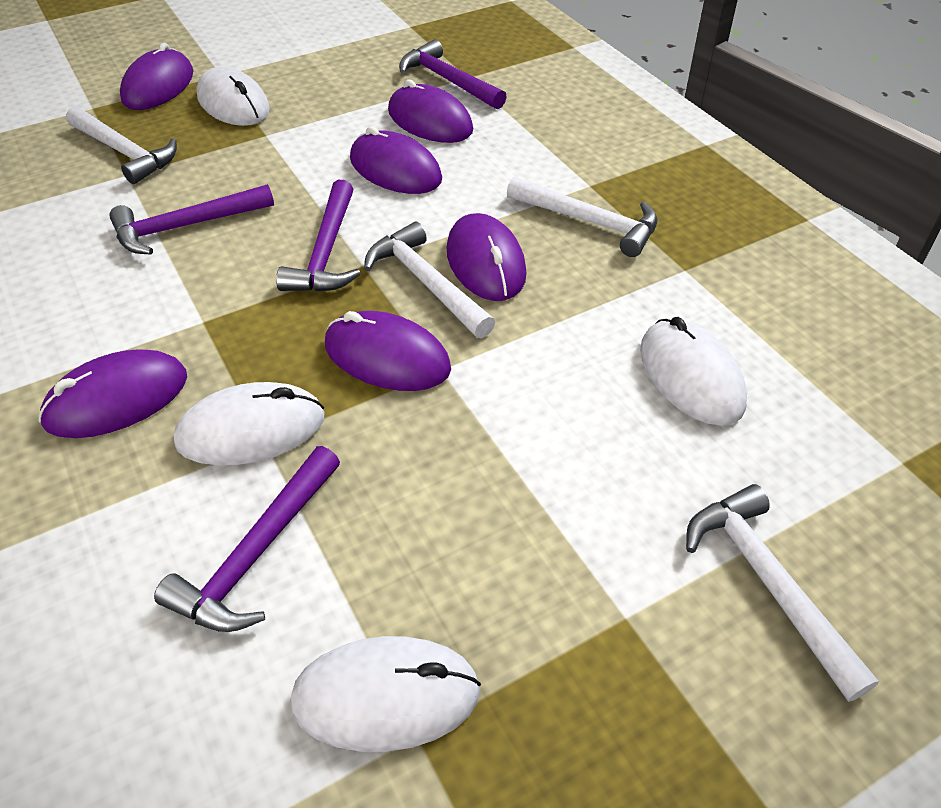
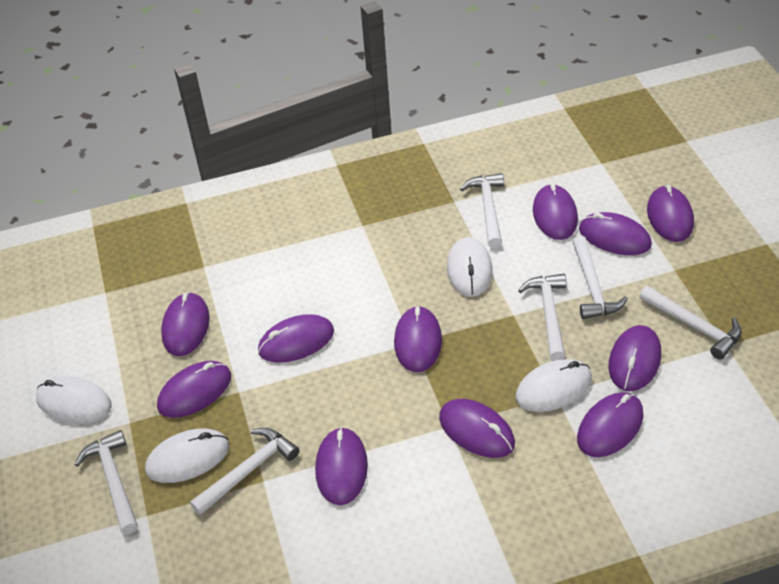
purple hammer: [109,184,274,255] [154,446,340,632] [276,180,361,292] [399,39,507,109] = 4 -> none = 0
purple mouse: [38,350,187,438] [120,43,193,110] [325,311,451,391] [350,126,442,194] [388,79,474,143] [447,213,527,301] = 6 -> [157,361,231,418] [161,292,210,356] [258,314,334,363] [315,427,368,505] [394,306,442,372] [439,399,515,458] [533,183,578,240] [577,392,644,457] [579,212,652,255] [609,325,661,391] [647,184,694,242] = 11
white hammer: [66,107,177,184] [364,222,495,338] [507,177,657,257] [686,484,879,702] = 4 -> [74,430,138,534] [190,428,299,515] [460,173,504,248] [518,274,566,361] [572,236,628,319] [639,286,742,360] = 6

